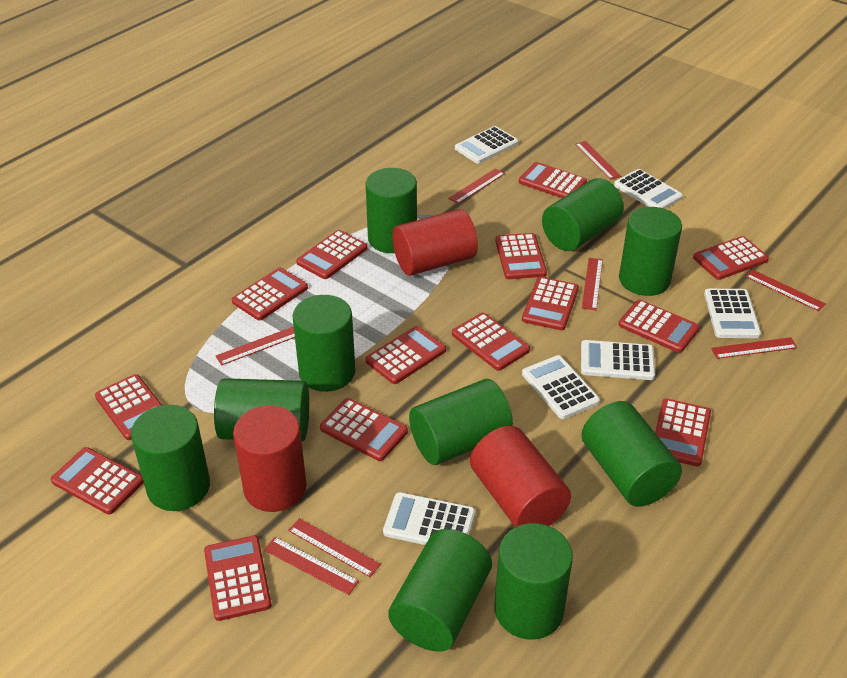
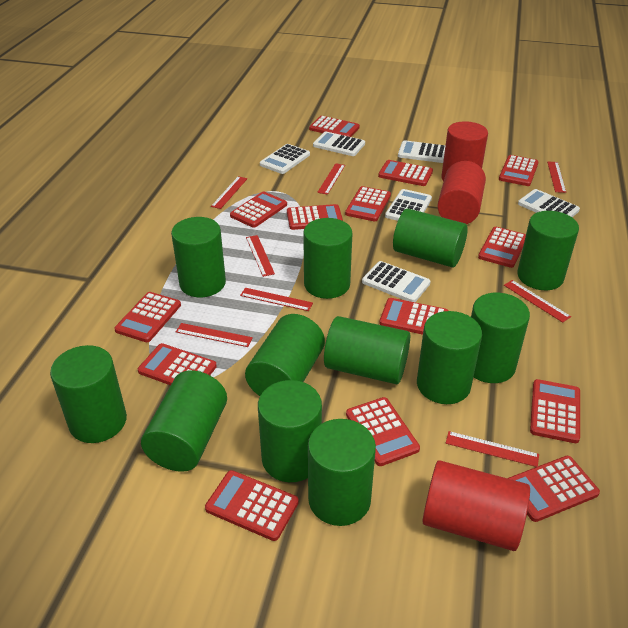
green cylinder: [131,405,210,511] [214,378,309,441] [292,295,355,392] [366,168,417,253] [388,529,492,652] [409,379,513,465] [494,523,573,640] [542,178,624,251] [581,401,682,507] [619,207,682,296] = 10 -> [50,345,127,443] [141,370,227,472] [171,217,226,297] [245,314,325,396] [258,380,322,482] [303,218,352,299] [308,419,376,526] [324,316,410,384] [393,209,468,268] [417,311,482,404] [471,293,530,383] [517,211,579,290] = 12

